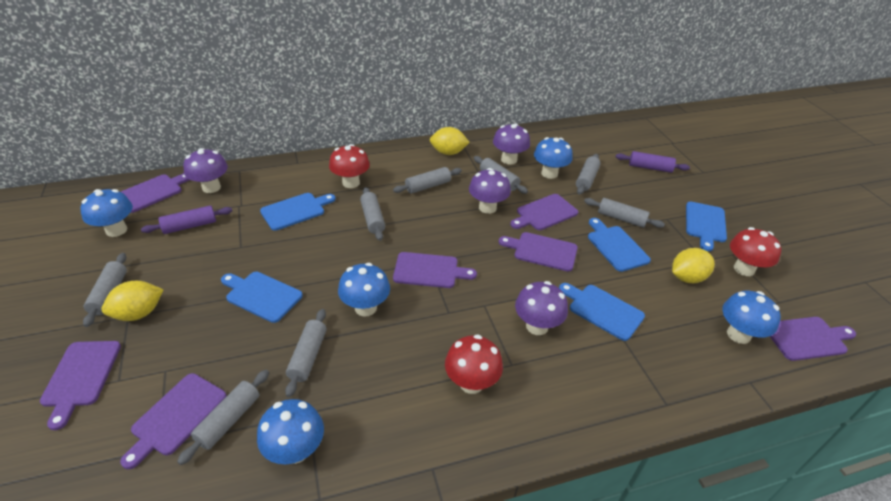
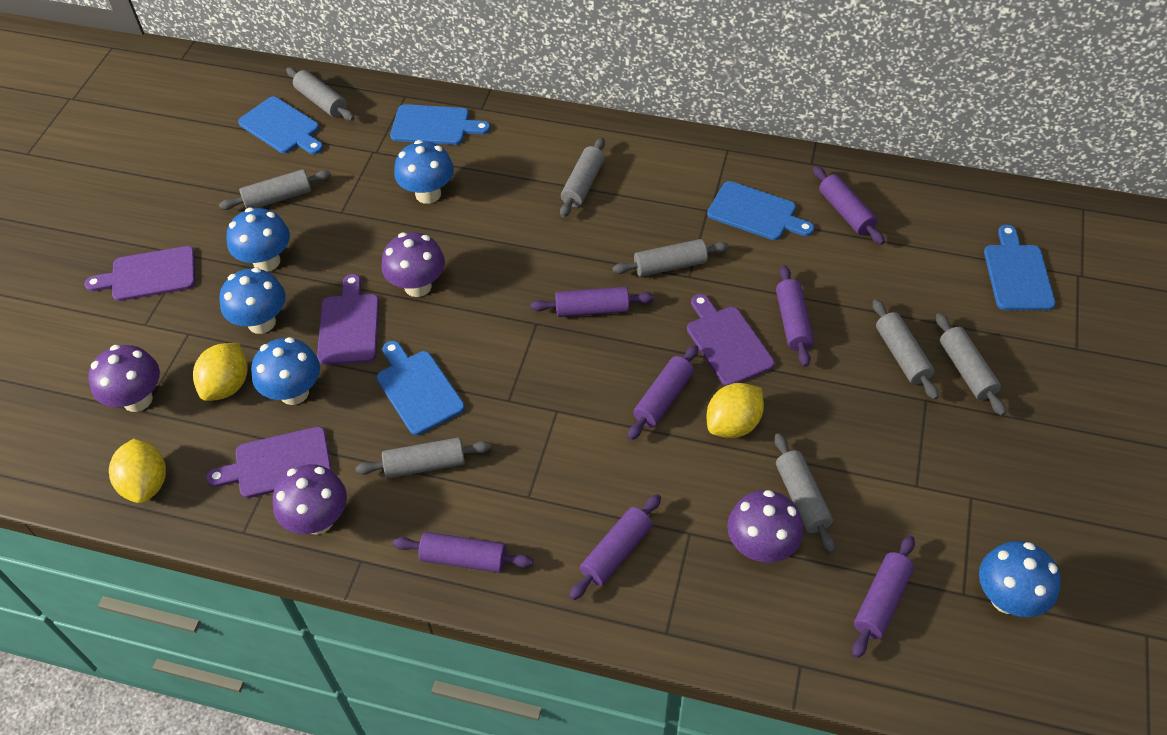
purple cutting board: [40,341,121,430] [120,373,227,469] [121,173,189,213] [393,252,477,288] [499,232,578,272] [510,194,578,230] [770,317,856,361] = 7 -> [84,246,195,301] [206,427,332,498] [317,274,379,365] [687,294,775,386] = 4
purple rolling pin: [141,206,232,234] [616,151,690,173] = 2 -> [393,532,534,573] [530,287,654,317] [569,494,661,600] [628,345,698,440] [776,265,814,367] [813,166,885,245] [852,535,915,658] = 7
red mushroom: [329,144,370,188] [445,334,503,394] [730,227,781,276] = 3 -> none = 0

